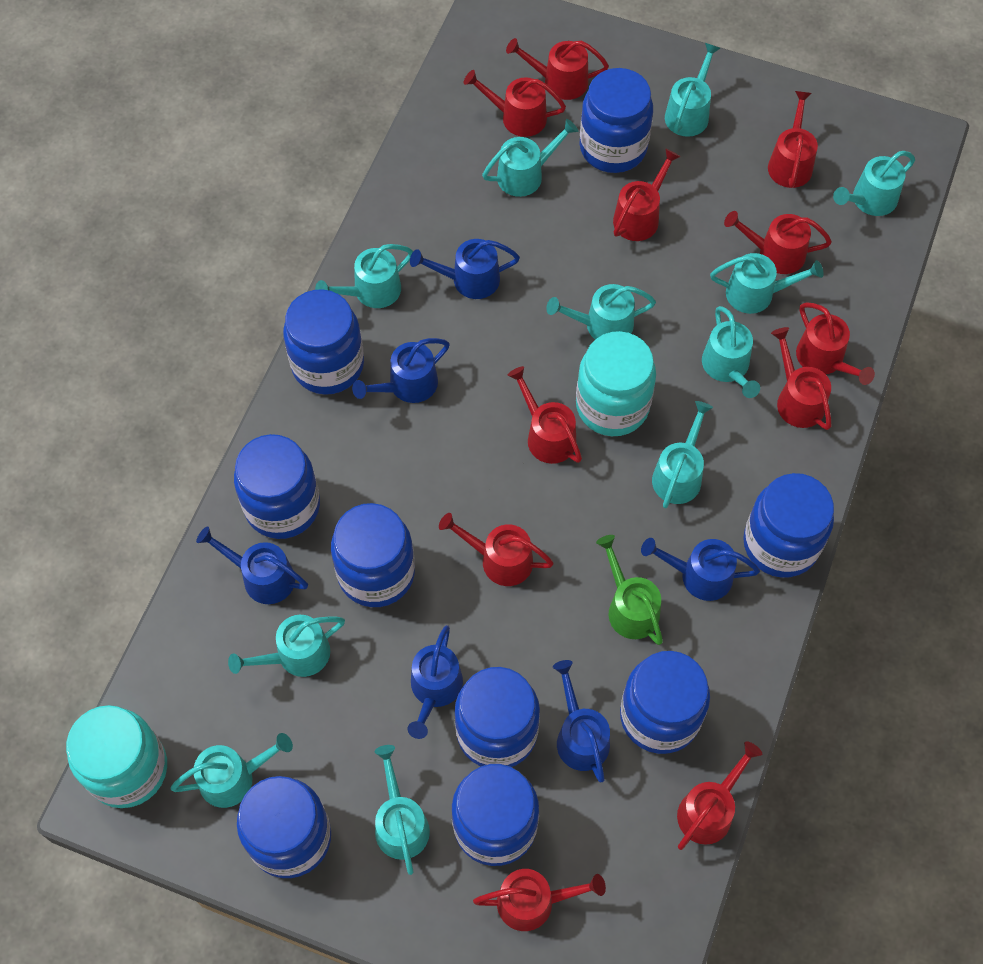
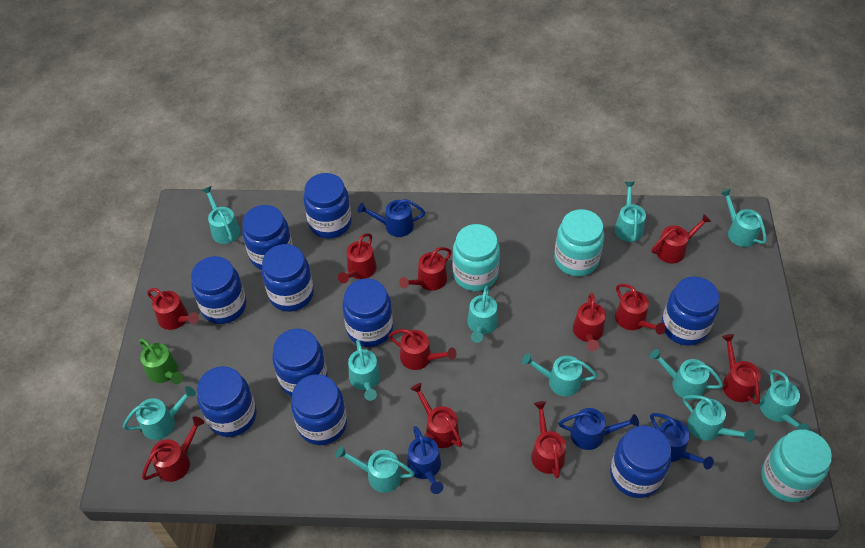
blue jar: [234,434,320,539] [237,776,331,878] [283,289,364,395] [331,503,415,607] [452,764,539,866] [454,667,540,767] [580,68,653,173] [620,651,710,754] [743,473,834,578] = 9 -> [191,256,246,324] [197,366,256,437] [242,205,293,270] [262,244,314,312] [272,329,327,396] [291,374,347,445] [303,173,352,238] [342,279,393,347] [610,425,671,498] [662,276,719,346] = 10
blue watering can: [196,526,308,604] [352,338,450,403] [408,625,463,739] [410,239,520,299] [553,660,610,783] [641,538,760,601] = 6 -> [357,199,425,237] [407,426,443,494] [559,408,639,450] [650,413,714,469] = 4
turquoise jar: [66,705,167,808] [576,331,656,436] = 2 -> [453,224,500,291] [554,209,604,276] [761,429,832,502] = 3

